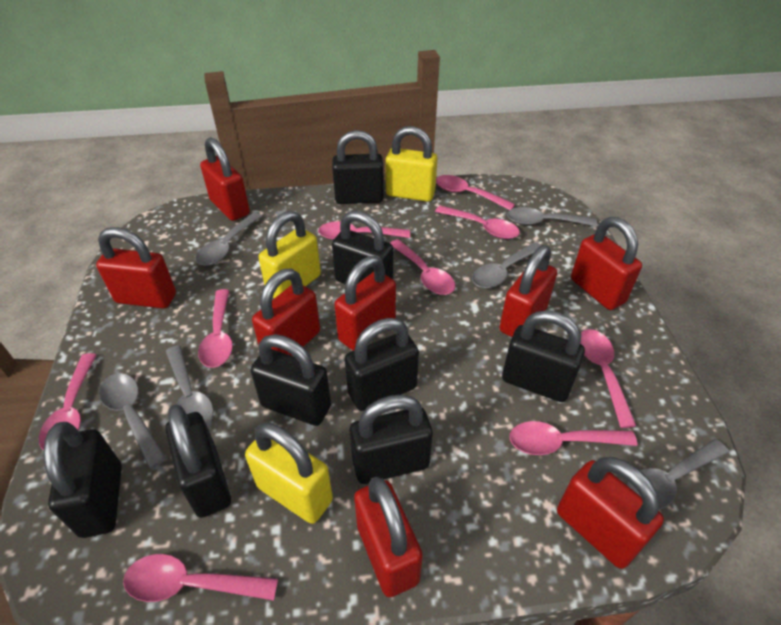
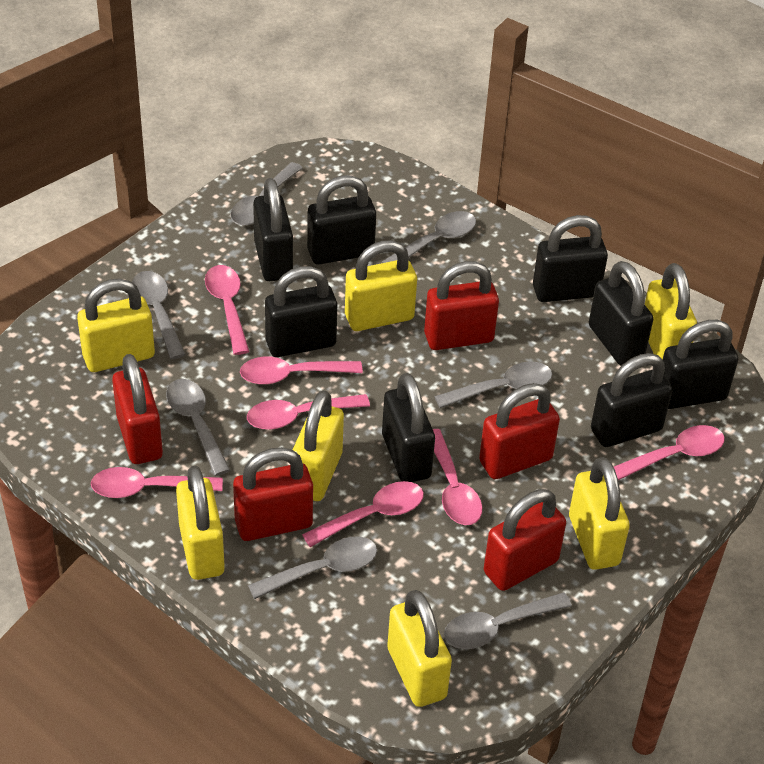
grey spoon: [99,373,166,468] [166,345,214,426] [196,212,262,266] [472,242,541,288] [507,207,597,227] [626,439,729,510] = 6 -> [132,271,186,359] [166,379,230,476] [230,162,302,226] [248,536,377,599] [382,211,476,263] [434,361,552,408] [444,592,572,649] = 7
pink spoon: [39,353,96,450] [123,554,278,602] [198,289,233,368] [318,221,410,240] [390,239,455,295] [435,205,520,239] [436,175,515,210] [510,421,637,455] [580,329,636,428] = 9 -> [91,467,223,498] [205,265,250,355] [240,357,363,385] [247,394,370,430] [302,481,424,547] [433,429,482,525] [614,425,725,480] = 7
red padlock: [96,227,176,308] [200,137,250,221] [252,269,320,356] [334,256,396,351] [354,477,423,597] [499,245,557,337] [557,457,664,569] [571,217,642,310] = 8 -> [112,354,163,464] [233,447,313,541] [424,261,499,350] [479,383,560,479] [484,489,566,591] = 5
yellow padlock: [245,422,333,524] [259,211,321,298] [386,126,438,202] = 3 -> [77,279,155,372] [176,466,225,580] [293,390,344,501] [345,240,417,331] [387,590,452,707] [569,457,630,570] [644,263,697,360] = 7

